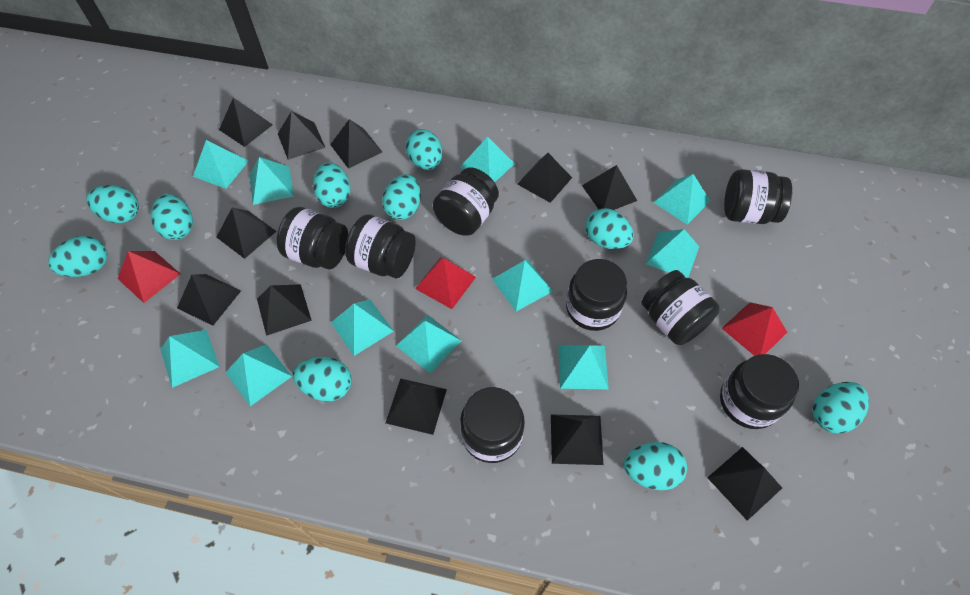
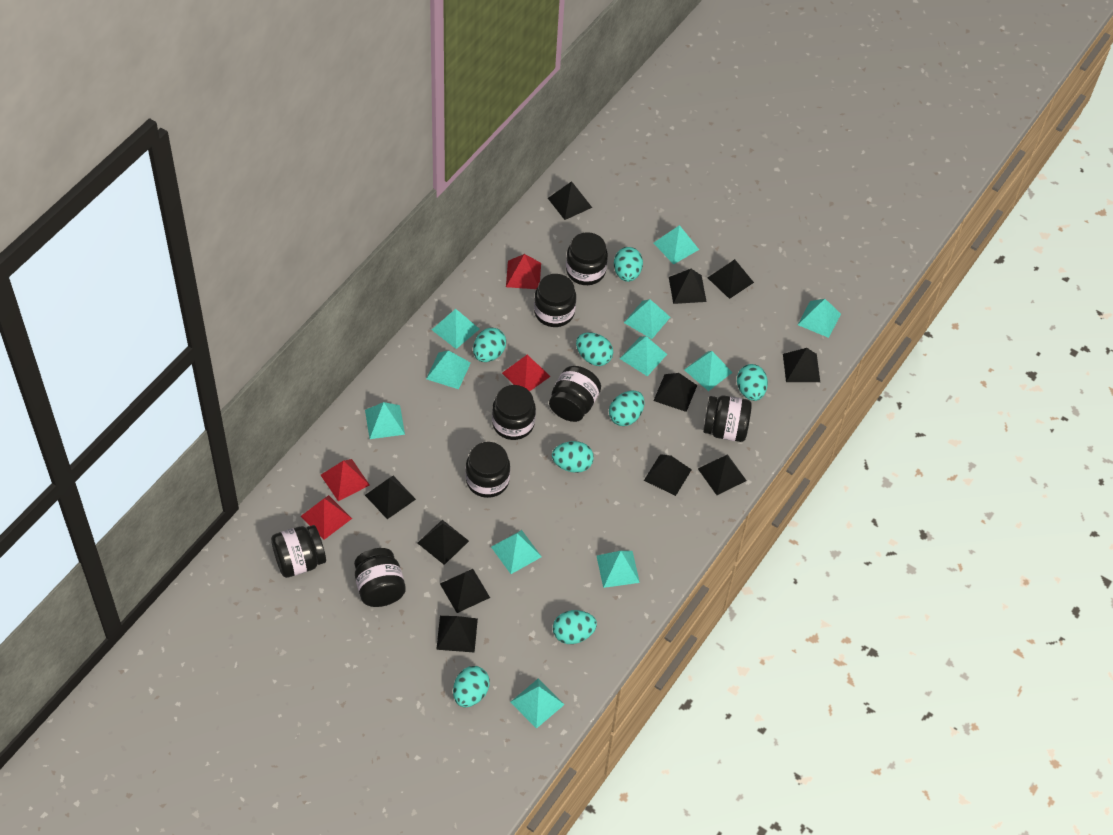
red pyramid: [118,251,180,303] [415,258,476,309] [722,302,787,356] = 3 -> [300,495,352,540] [321,459,369,501] [502,355,551,391] [506,254,541,289] = 4
turquoise egg: [48,236,107,277] [86,185,139,223] [151,194,193,240] [293,357,352,401] [313,162,350,208] [382,174,421,220] [406,129,442,170] [585,208,634,249] [624,442,687,490] [812,382,869,434] = 10 -> [453,666,490,707] [473,328,506,362] [552,441,594,473] [553,610,597,644] [576,332,613,366] [609,391,644,426] [614,247,643,282] [737,364,768,401] = 8

